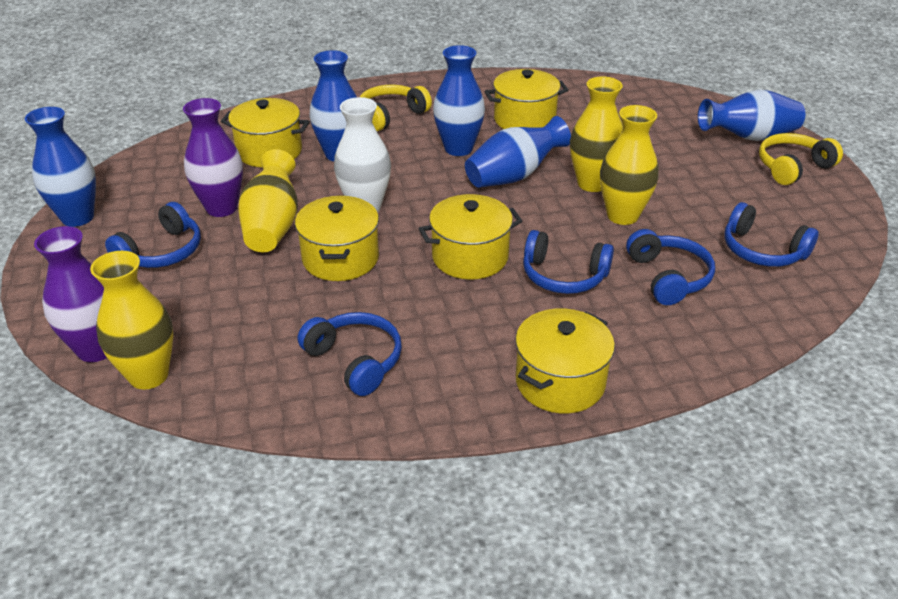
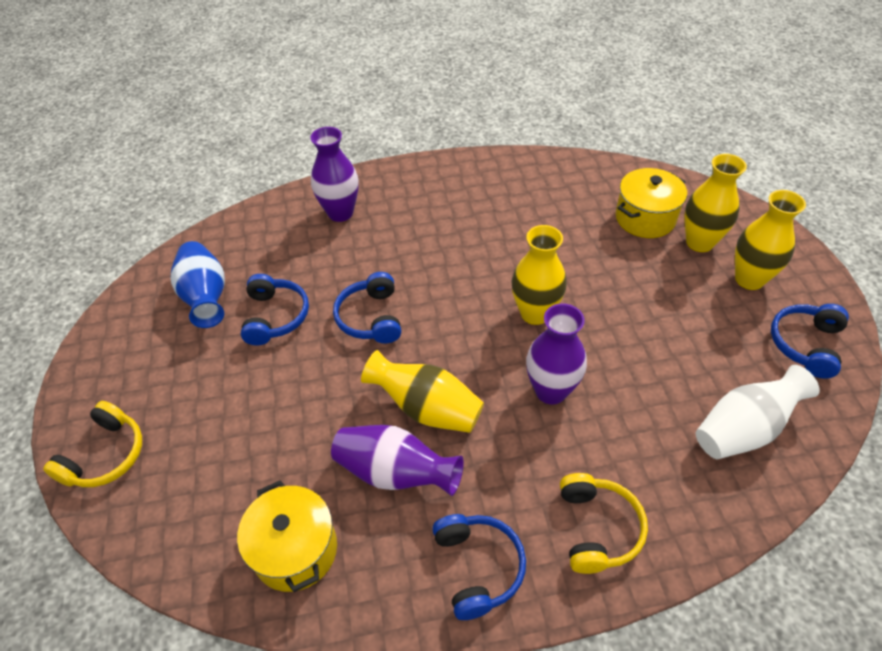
blue headphones: [105,202,201,268] [298,312,402,396] [523,230,614,294] [626,229,715,305] [724,202,819,267] = 5 -> [241,274,309,345] [333,272,401,344] [432,514,526,620] [771,304,849,379] = 4
blue vase: [25,107,96,227] [309,50,357,161] [433,45,485,156] [465,116,571,188] [698,90,805,141] = 5 -> [171,241,225,328] = 1
purple vase: [34,226,107,362] [183,98,243,217] = 2 -> [310,127,359,222] [331,425,464,496] [526,303,587,405] = 3
yellow pot: [221,98,310,167] [295,196,379,281] [419,194,522,280] [484,69,568,129] [515,309,615,413] = 5 -> [237,480,337,592] [616,168,687,238] = 2

